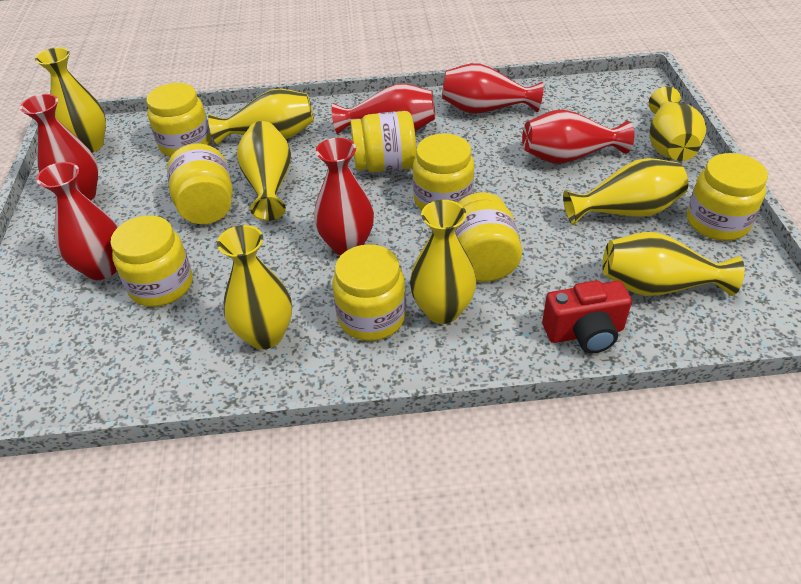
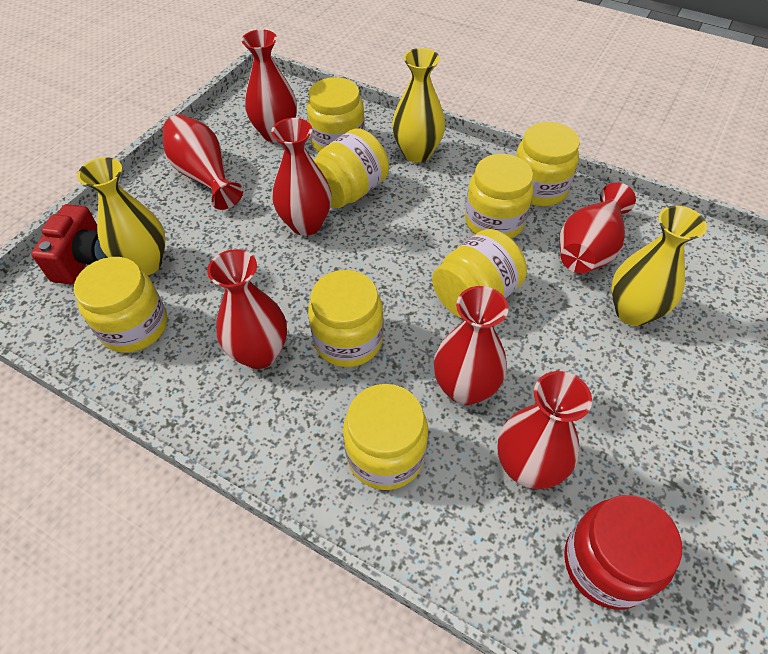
red jar: none = 0 -> [564,495,682,609] = 1
red vase: [20,94,98,200] [36,162,118,280] [314,138,374,255] [332,84,435,134] [442,63,544,114] [522,109,635,164] = 6 -> [163,114,243,210] [207,249,287,369] [241,29,297,142] [271,118,331,236] [434,286,509,405] [497,371,592,489] [559,183,636,273] = 7
yellow vase: [35,47,106,152] [208,89,314,145] [217,225,292,350] [237,121,291,221] [410,200,476,324] [563,158,688,225] [602,232,745,296] [649,87,706,161] = 8 -> [77,157,166,275] [392,48,445,163] [611,206,707,326] = 3

